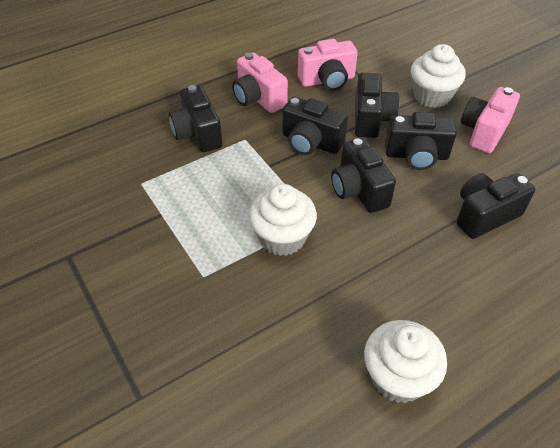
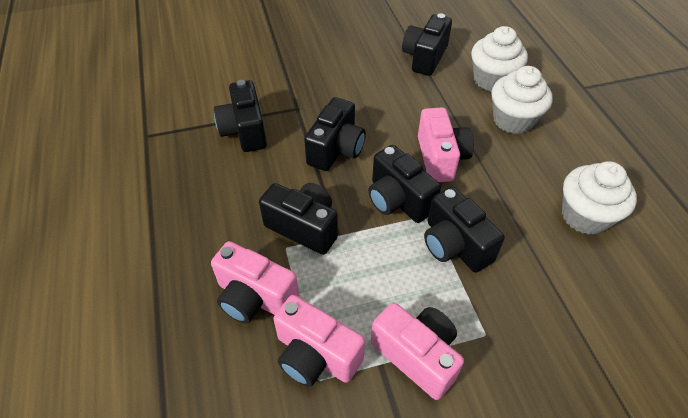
pink camera: [232,52,288,113] [298,39,358,91] [461,87,520,153] = 3 -> [211,241,299,324] [273,295,365,387] [371,302,464,400] [418,107,474,182] = 4

